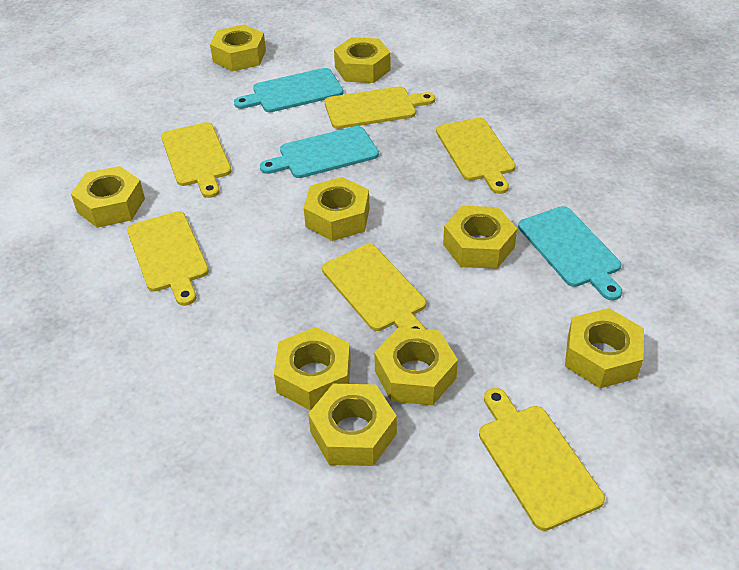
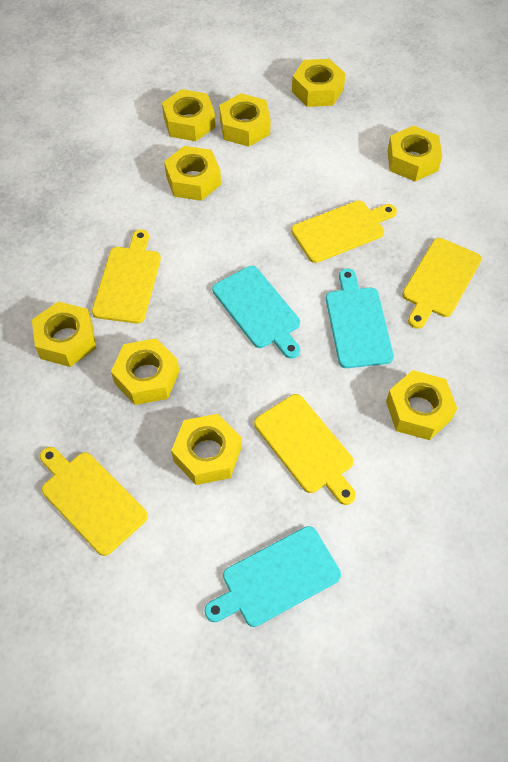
yellow cutting board: [127,211,209,306] [161,122,231,198] [322,244,426,331] [325,87,435,129] [436,117,516,194] [479,388,605,531] = 6 -> [40,447,148,556] [92,229,161,324] [254,394,356,505] [291,200,397,263] [402,238,482,329] = 5

